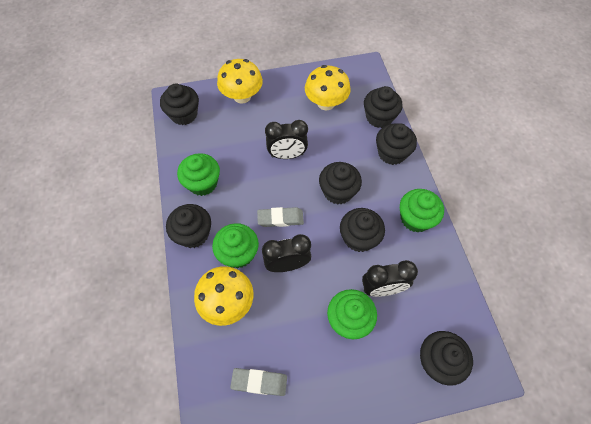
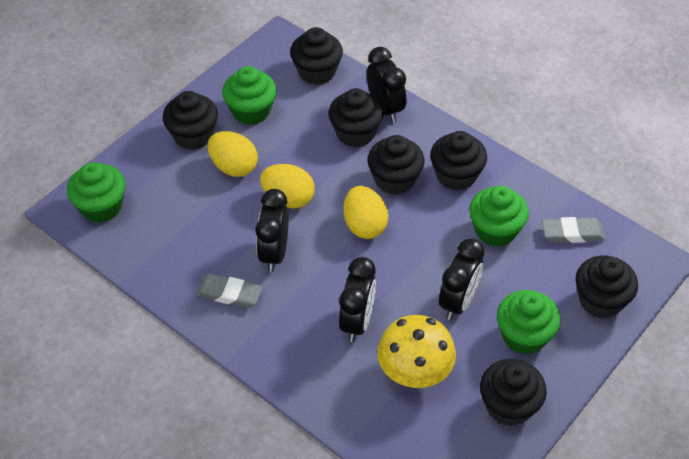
black clock: [262,234,311,272] [265,120,308,159] [362,260,418,297] = 3 -> [255,189,289,272] [339,257,376,342] [367,47,406,123] [439,238,485,320] = 4
yellow egg: none = 0 -> [207,131,258,177] [260,164,315,209] [344,186,388,239] = 3
yellow mushroom: [194,266,254,326] [217,59,263,104] [305,65,351,110] = 3 -> [377,315,456,388] = 1

